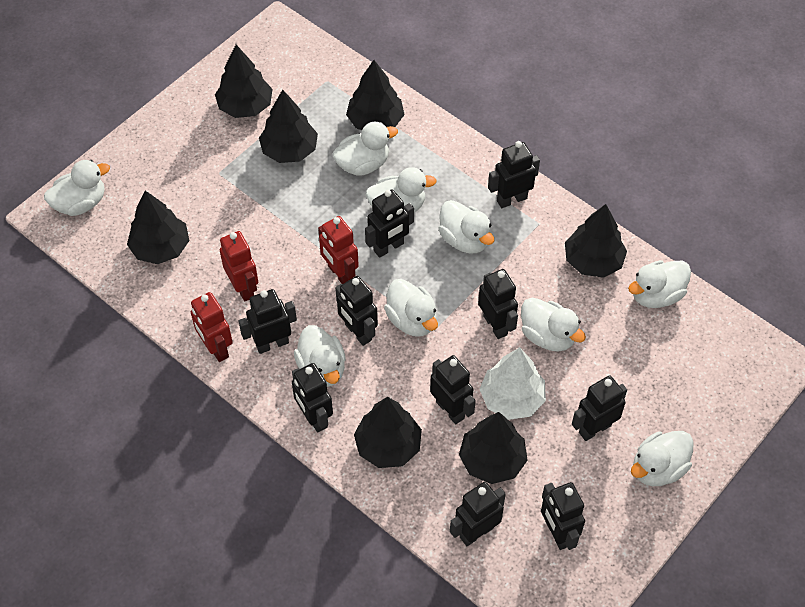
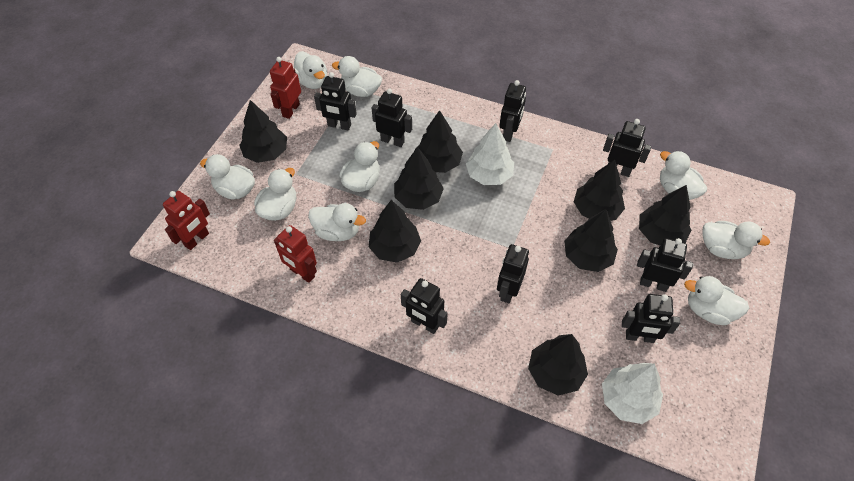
black robot: [239,289,297,354] [292,363,333,433] [335,276,378,346] [365,189,414,258] [430,355,476,425] [450,482,506,546] [478,269,518,339] [488,141,540,208] [541,482,585,550] [572,375,627,441] = 10 -> [314,72,357,130] [372,88,412,147] [401,278,448,334] [497,244,529,303] [499,80,526,142] [603,119,651,177] [622,294,680,343] [637,238,693,292] = 8
black tree: [127,191,190,264] [215,45,273,118] [259,90,318,163] [346,60,405,130] [354,397,422,468] [459,412,528,484] [565,204,627,278] = 7 -> [239,100,287,163] [369,199,421,263] [394,147,444,210] [418,110,463,173] [528,334,588,396] [564,209,618,272] [574,160,625,221] [639,185,692,245] = 8
white tree: [480,347,546,420] = 1 -> [466,123,514,185] [602,363,663,424] = 2

